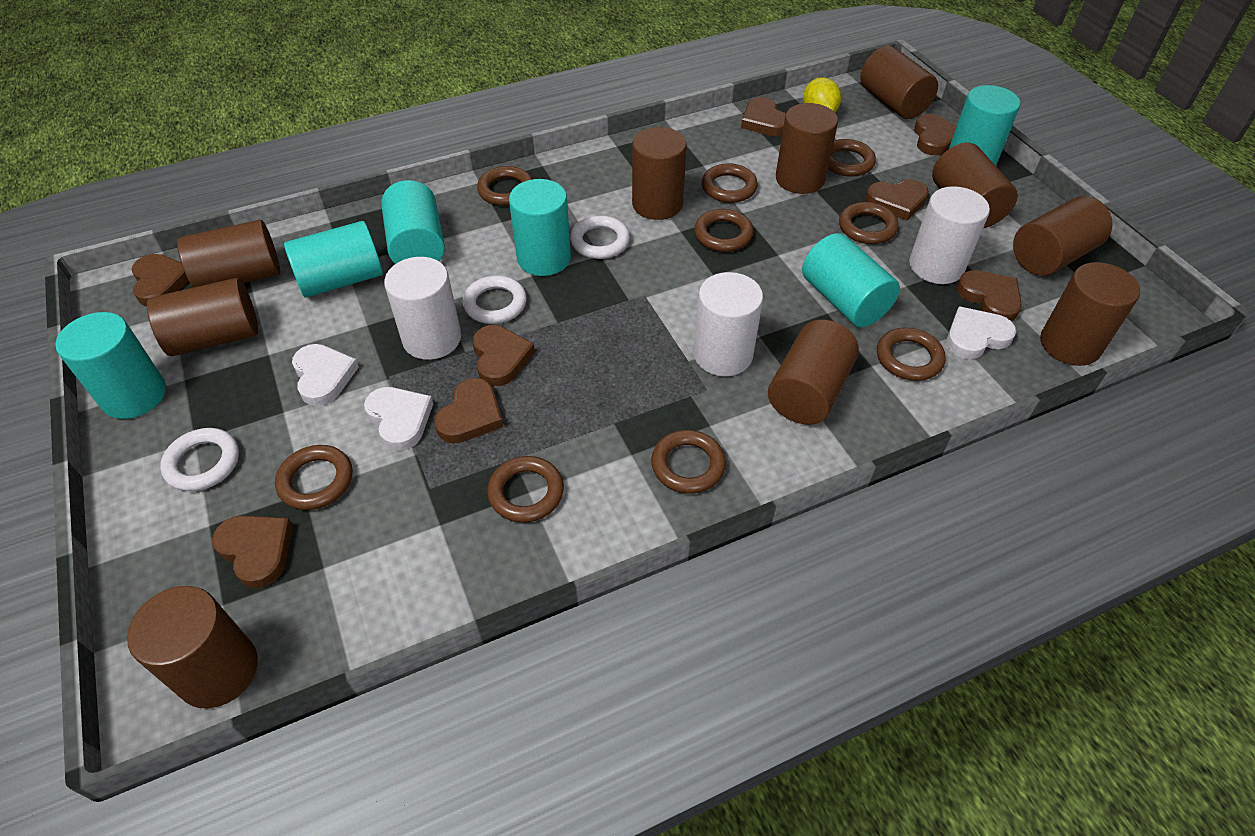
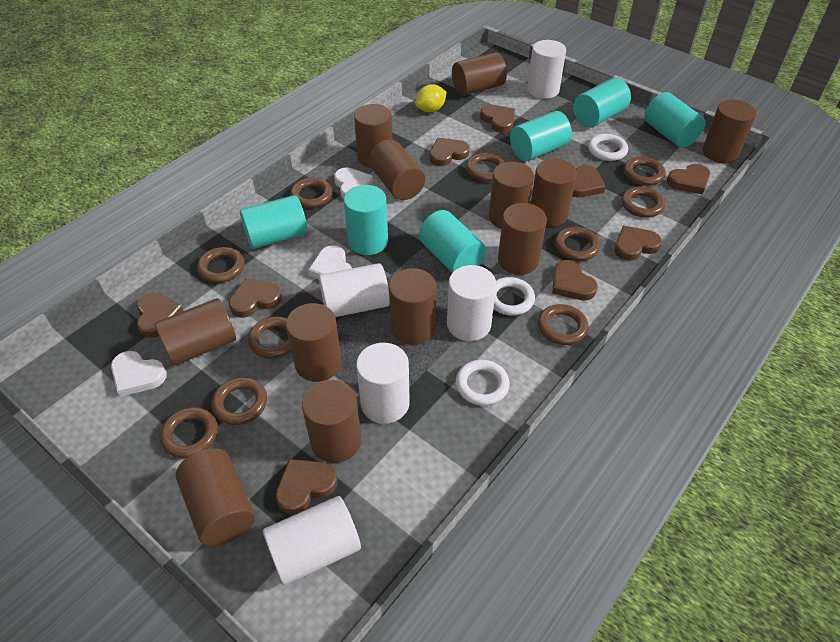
brown cylinder: [127,586,258,708] [147,278,258,356] [177,220,280,288] [632,127,687,220] [768,320,859,425] [776,103,838,194] [860,46,938,119] [932,142,1018,228] [1013,196,1113,276] [1040,262,1140,366] = 10 -> [154,298,236,366] [176,448,255,546] [286,303,342,382] [302,380,361,463] [354,104,392,168] [369,140,425,200] [389,268,437,345] [452,52,507,96] [489,161,534,229] [498,203,547,275] [530,158,577,227] [702,99,757,163] = 12
brown heart: [132,254,188,306] [212,515,293,588] [434,378,503,443] [472,325,535,386] [741,97,786,136] [866,179,929,221] [914,114,957,155] [956,270,1022,321] = 8 -> [136,292,183,338] [229,278,282,318] [275,459,338,514] [430,138,470,166] [480,105,515,133] [552,260,598,301] [572,165,606,197] [615,225,662,261] [667,164,710,194] = 9
brown ring: [275,445,353,510] [477,166,532,206] [487,456,564,523] [651,430,726,494] [694,209,754,252] [702,163,758,203] [828,139,876,177] [839,202,899,244] [877,328,946,381] = 9 -> [160,407,218,458] [197,247,245,283] [212,377,267,425] [248,317,291,359] [290,178,333,208] [466,153,505,181] [538,304,589,345] [555,227,600,261] [621,186,665,218] [624,157,666,186] = 10
white cylinder: [384,257,461,360] [693,272,763,376] [909,186,990,284] = 3 -> [263,496,361,585] [319,263,390,317] [356,343,410,424] [447,265,496,341] [527,40,566,99] = 5

